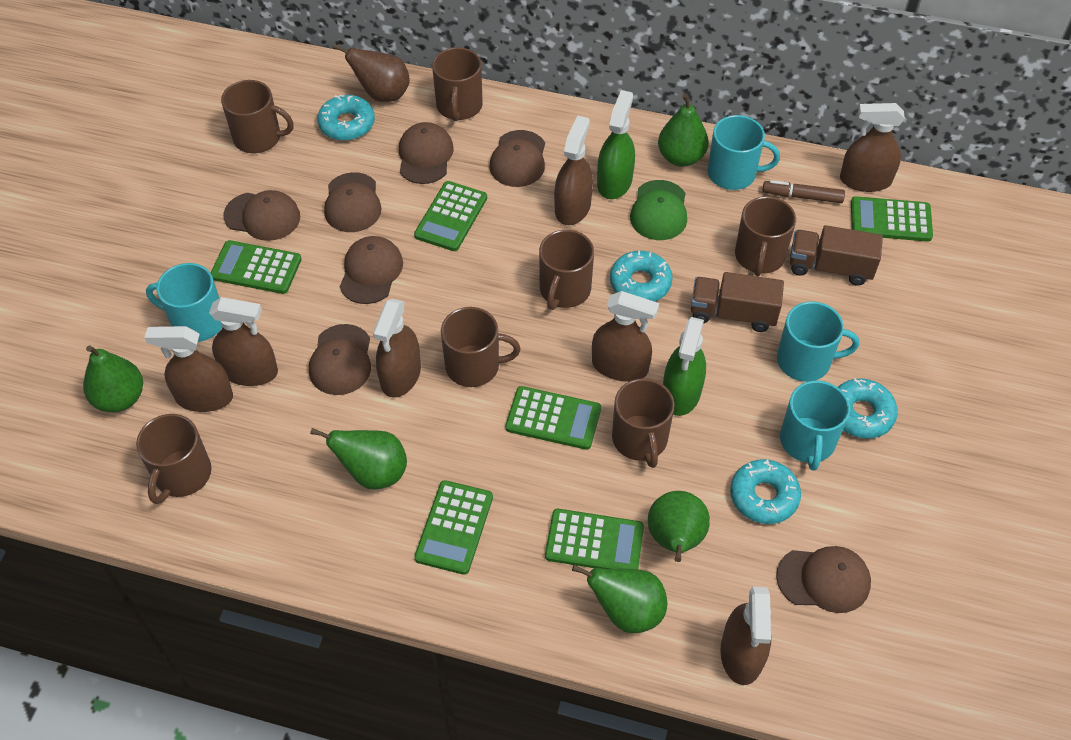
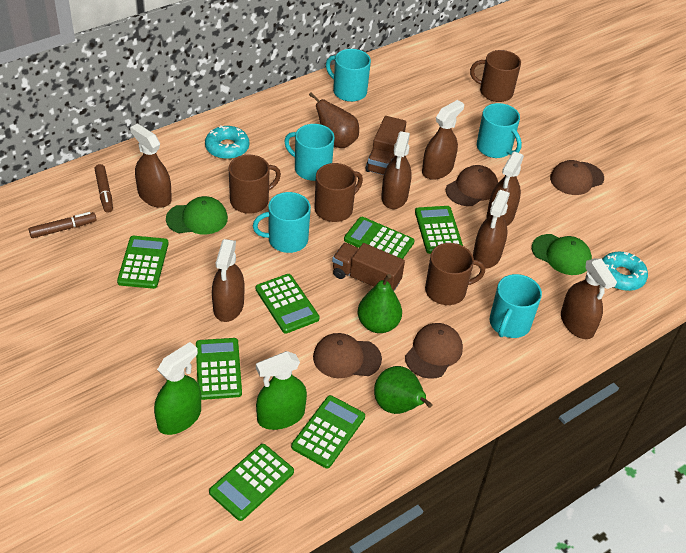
brown cap: [223,190,300,241] [309,324,371,395] [324,172,382,232] [340,236,403,304] [399,122,454,184] [489,130,545,187] [776,546,871,613] = 7 -> [313,333,382,378] [405,323,463,379] [446,165,498,206] [550,160,604,195] = 4
brown marker: [763,180,845,203] = 1 -> [29,212,97,238] [95,164,113,213] = 2
brown mug: [136,414,212,504] [221,80,294,154] [432,47,483,121] [441,307,521,387] [539,230,594,310] [612,378,675,468] [735,196,796,276] = 7 -> [229,155,281,214] [314,163,363,222] [425,243,485,305] [470,50,521,102] = 4
green calculator: [210,240,302,294] [414,181,487,251] [414,480,493,575] [505,386,601,450] [545,509,644,569] [851,196,933,242] = 6 -> [117,236,169,289] [196,338,242,400] [209,444,294,521] [256,274,319,333] [291,395,365,468] [344,217,415,259] [415,206,463,254] = 7
green cap: [630,180,687,240] = 1 -> [166,196,228,235] [532,234,592,275] = 2
green pear: [83,345,143,412] [310,428,407,489] [572,564,667,633] [648,491,710,562] [658,94,709,167] = 5 -> [358,274,402,333] [374,366,432,414] = 2
turquoise donut: [317,95,375,141] [610,251,673,302] [730,459,801,524] [838,378,898,439] = 4 -> [205,125,249,159] [602,252,648,291] = 2
turquoise mug: [146,263,222,342] [708,115,780,190] [777,301,859,382] [780,381,850,471] = 4 -> [253,192,311,253] [284,124,334,181] [326,49,371,102] [477,103,522,158] [490,274,542,338] = 5

